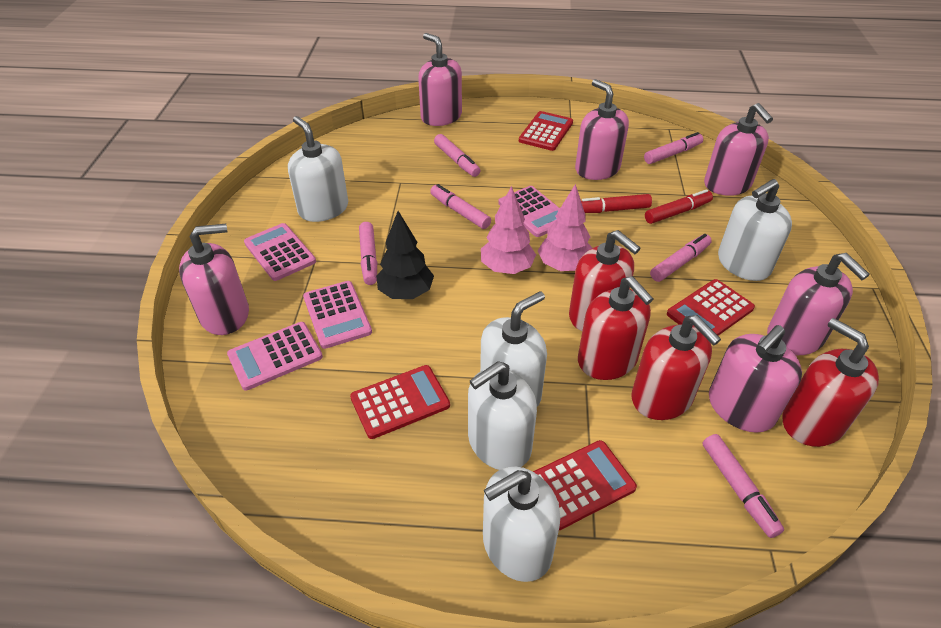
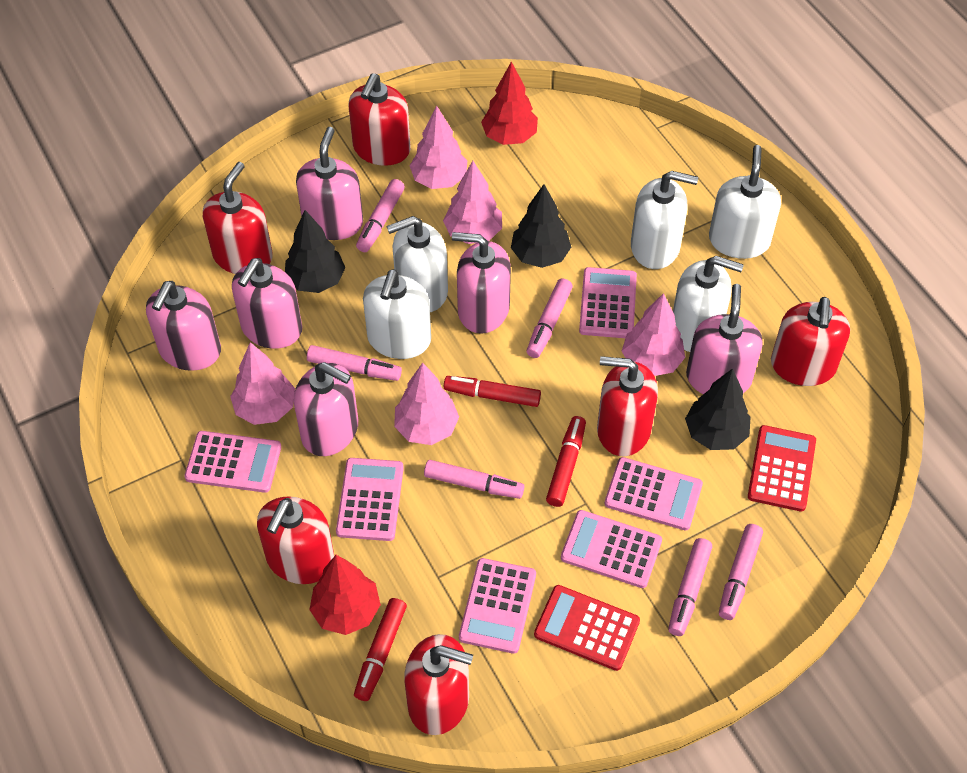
black tree: [376,211,434,299] = 1 -> [285,210,345,293] [511,184,571,268] [685,368,750,450] = 3
pink calculator: [227,322,323,391] [244,223,316,281] [303,281,372,349] [498,186,560,237] = 4 -> [184,431,281,493] [336,458,404,541] [459,558,536,654] [561,510,662,588] [579,267,637,338] [604,457,703,530] = 6
pink tree: [481,186,536,274] [538,184,592,271] = 2 -> [230,342,295,425] [394,363,459,445] [410,106,467,189] [443,161,502,244] [622,293,685,376] = 5
red calculator: [350,365,450,439] [519,111,573,151] [533,440,637,530] [667,279,755,336] = 4 -> [534,585,640,671] [748,425,816,512] = 2
red marker: [581,194,652,213] [645,189,713,224] = 2 -> [354,598,407,701] [444,376,541,407] [546,416,586,507] = 3
red soap dispenser: [569,230,640,331] [578,276,653,380] [631,315,721,420] [783,318,879,447] = 4 -> [203,162,273,274] [257,496,334,584] [349,73,411,166] [404,634,473,735] [597,356,658,456] [771,297,850,386] = 6
red tree: none = 0 -> [309,555,381,635] [481,61,538,145] = 2

